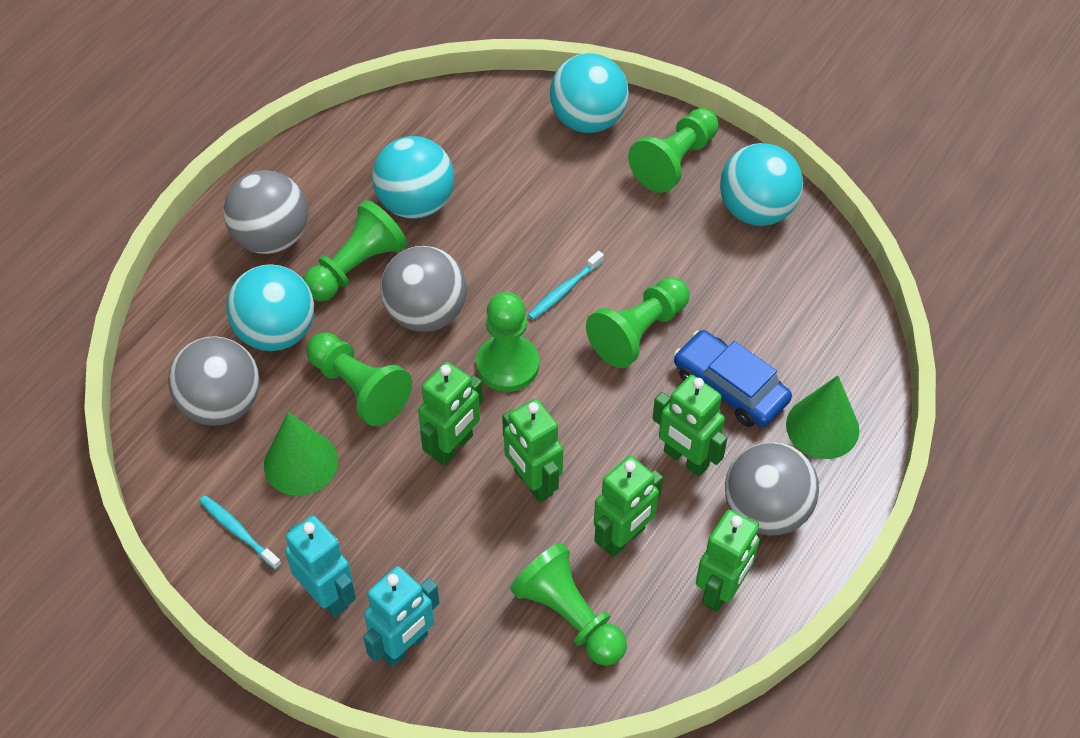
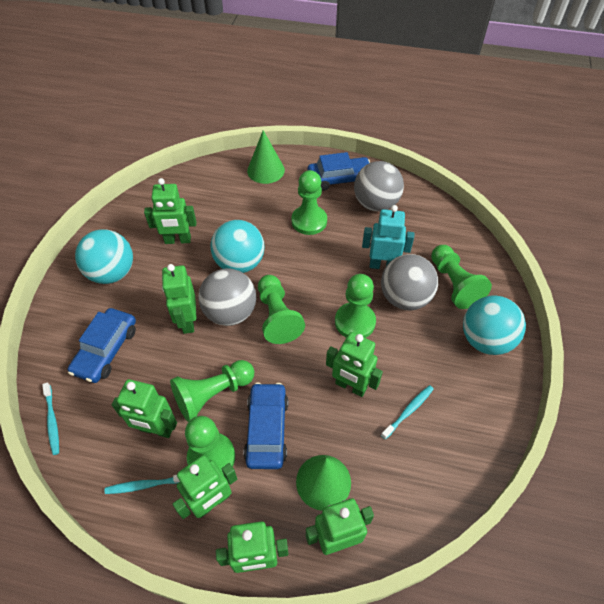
blue car: [674,330,792,427] = 1 -> [68,308,136,383] [243,383,288,469] [307,152,370,191] = 3
green robot: [418,362,483,466] [502,399,563,502] [594,456,663,557] [652,375,727,476] [696,509,760,612] = 5 -> [112,379,177,438] [144,178,197,244] [162,264,197,334] [173,455,237,519] [216,521,288,573] [306,498,374,555] [326,332,383,397] = 7
grey ball: [168,336,260,426] [223,170,308,254] [380,246,467,332] [725,442,819,536] = 4 -> [198,268,256,326] [354,161,404,211] [381,254,438,310] = 3
turquoise ball: [226,264,314,351] [372,136,454,219] [550,53,629,133] [720,143,803,226] = 4 -> [75,229,133,284] [210,220,264,273] [463,296,526,355] = 3
turquoise robot: [285,516,356,617] [363,566,439,667] = 2 -> [362,205,414,269] = 1
turquoise toothbrush: [199,495,281,570] [528,251,604,320] = 2 -> [42,383,59,455] [105,475,180,494] [381,385,434,440] = 3

